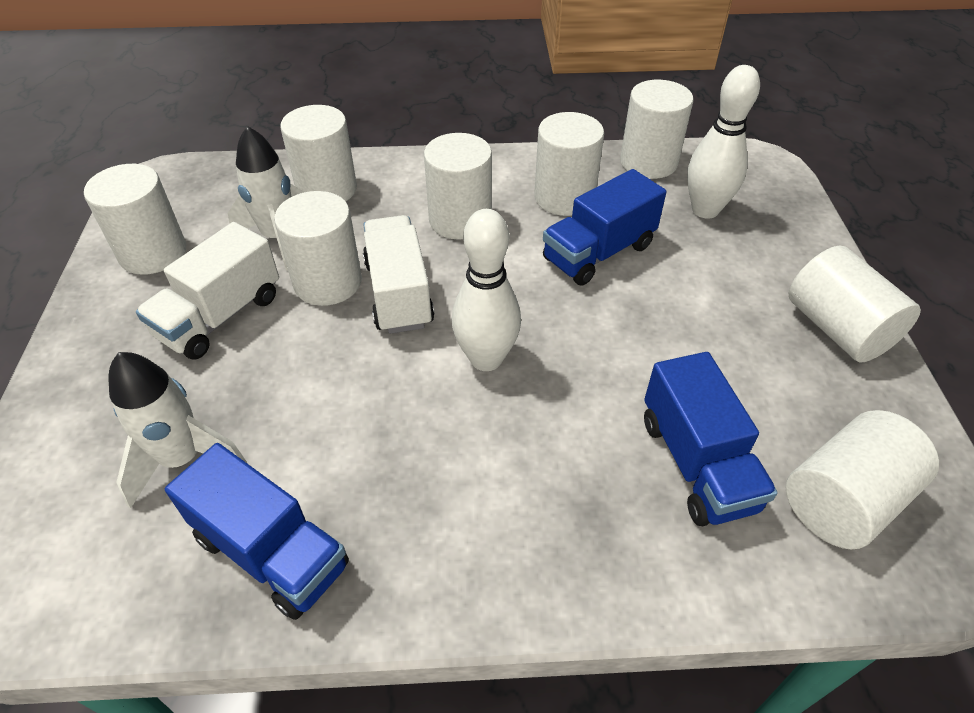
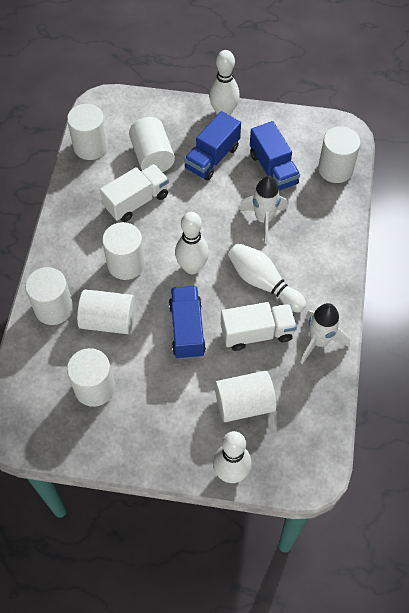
white bowling pin: [452,209,521,371] [687,65,760,219] = 2 -> [175,212,209,274] [209,50,240,116] [213,431,251,483] [228,243,306,312] = 4

